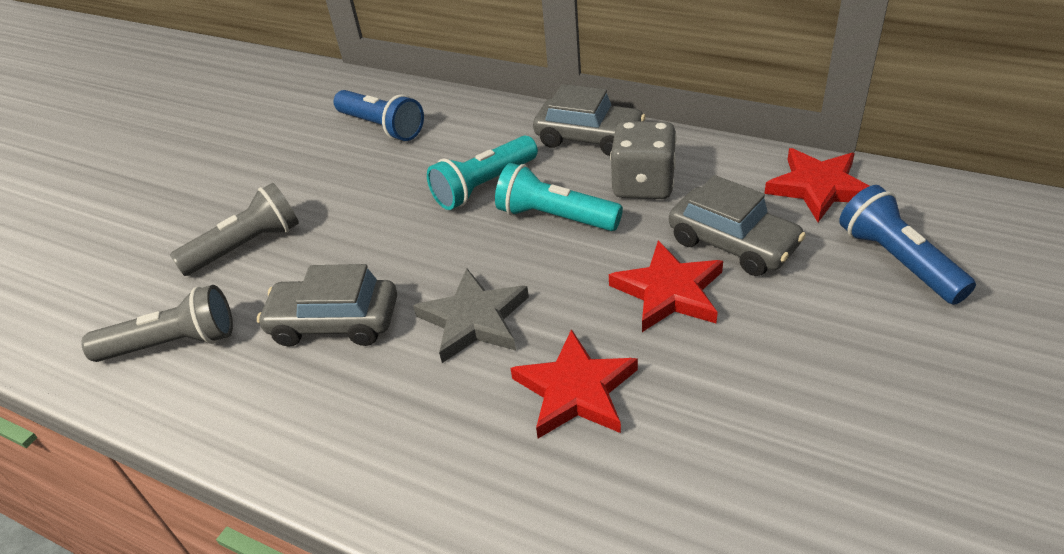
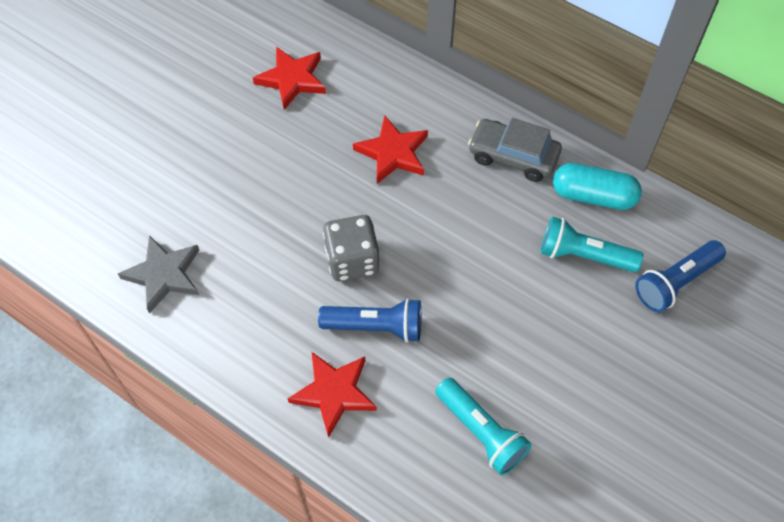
grey car: [257,264,397,347] [533,84,646,156] [669,175,806,276] = 3 -> [468,118,562,182] = 1
grey flashlight: [81,285,233,362] [170,183,299,276] = 2 -> none = 0
turquoise capsule: none = 0 -> [553,163,642,210] = 1

